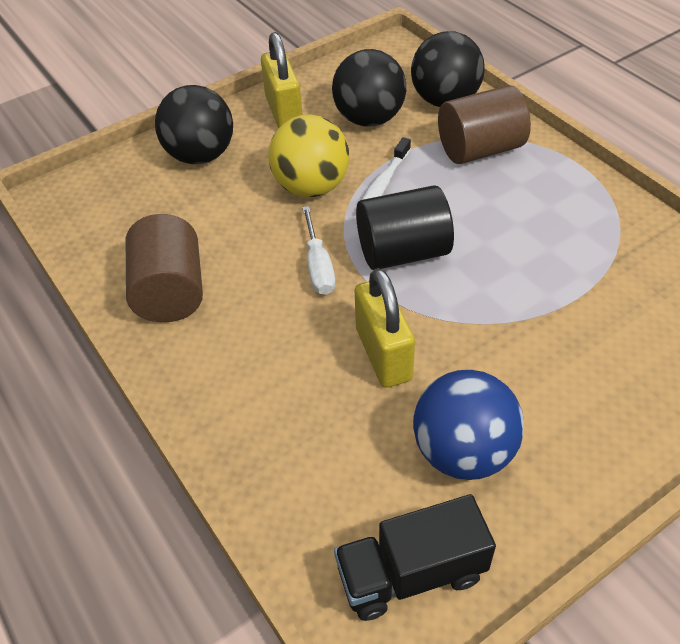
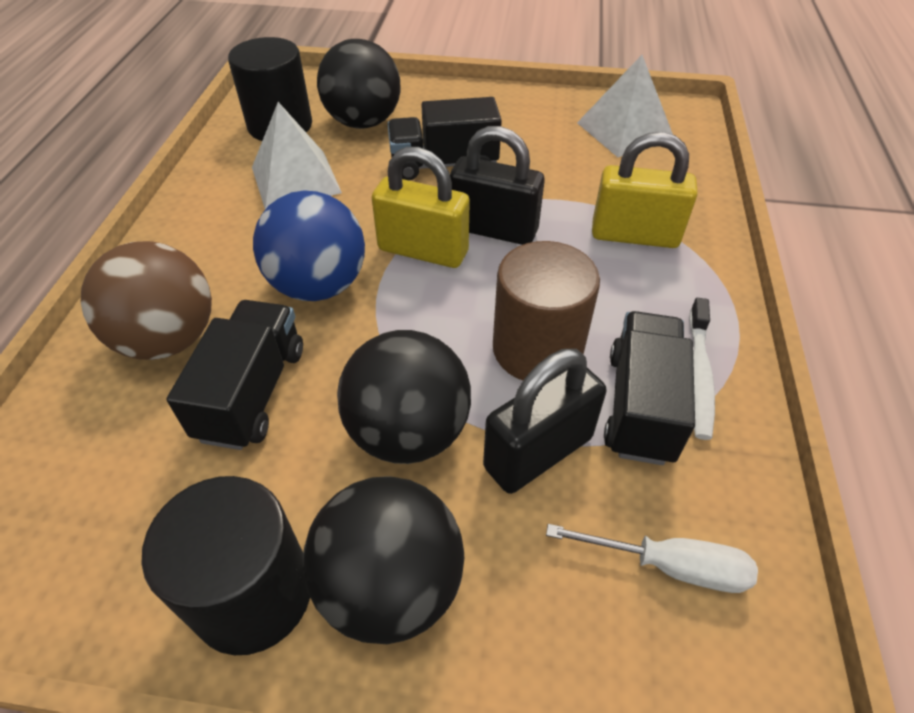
black cylinder: [356,186,454,270] = 1 -> [141,476,310,655] [228,37,312,141] = 2
black padlock: none = 0 -> [450,126,545,245] [483,349,606,494] = 2
black truck: [334,494,496,621] = 1 -> [166,300,303,450] [387,97,502,180] [604,311,695,465] = 3
brown ball: none = 0 -> [81,241,212,360] = 1
brown cylinder: [126,214,203,322] [438,85,531,164] = 2 -> [493,241,600,380] = 1
white pyramid: none = 0 -> [252,102,342,209] [577,55,673,157] = 2
yellow ball: [268,115,350,197] = 1 -> none = 0

